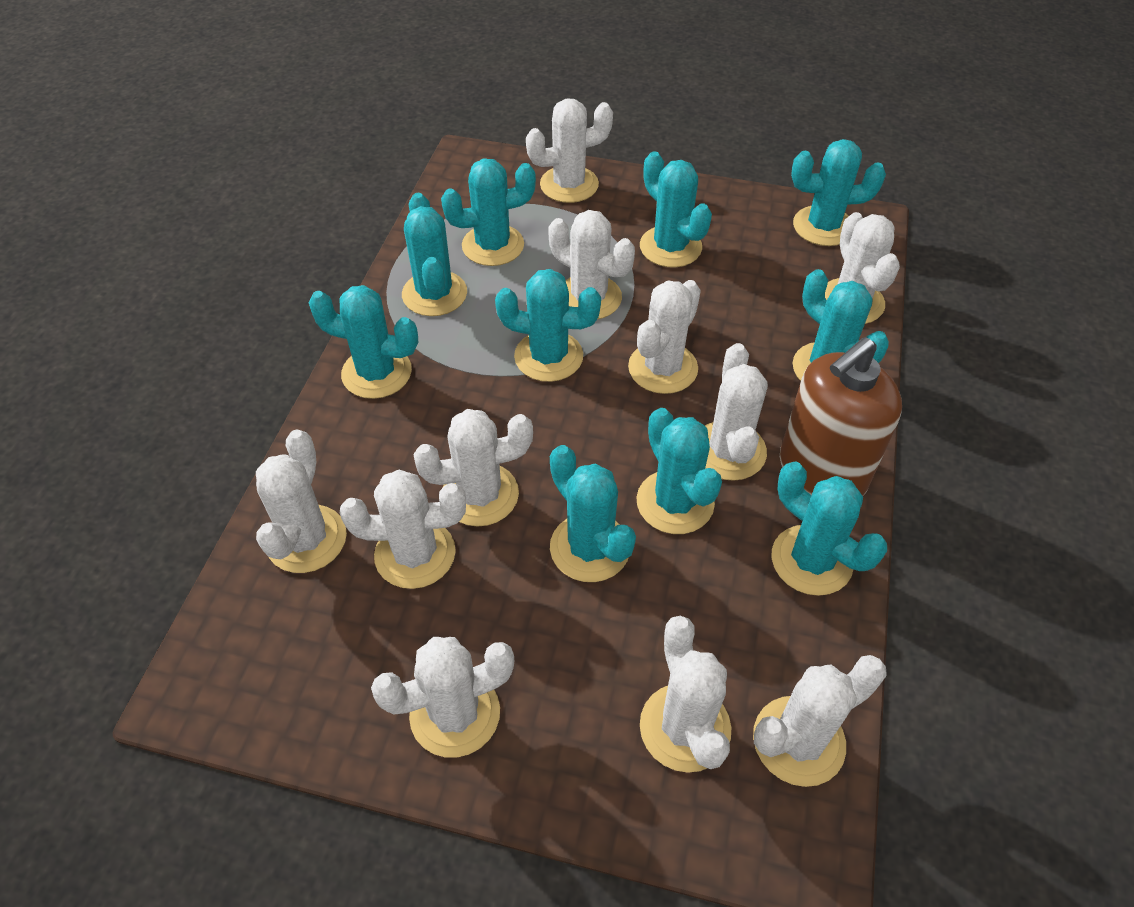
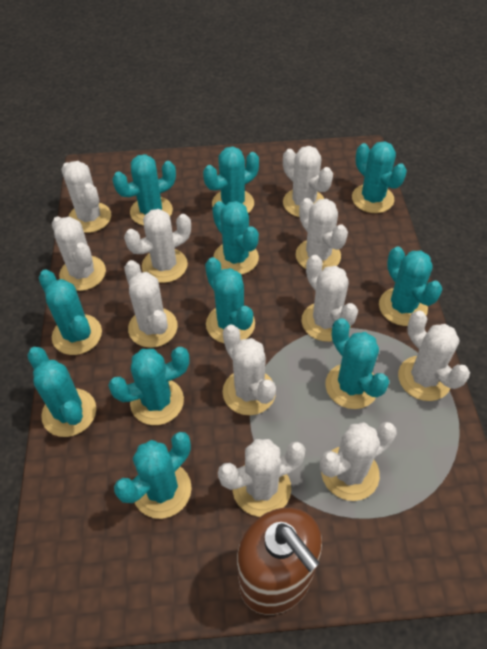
turquoise cactus: [308,285,418,399] [402,193,467,316] [441,158,536,266] [495,269,601,382] [550,445,636,582] [637,408,722,534] [640,152,712,268] [772,462,887,596] [791,139,886,246] [793,269,889,381] = 10 -> [27,347,96,437] [39,270,102,355] [108,347,189,425] [112,154,176,226] [114,432,192,519] [203,146,259,213] [205,257,255,343] [212,201,259,274] [325,318,390,409] [352,141,407,213] [379,247,442,326] = 11

